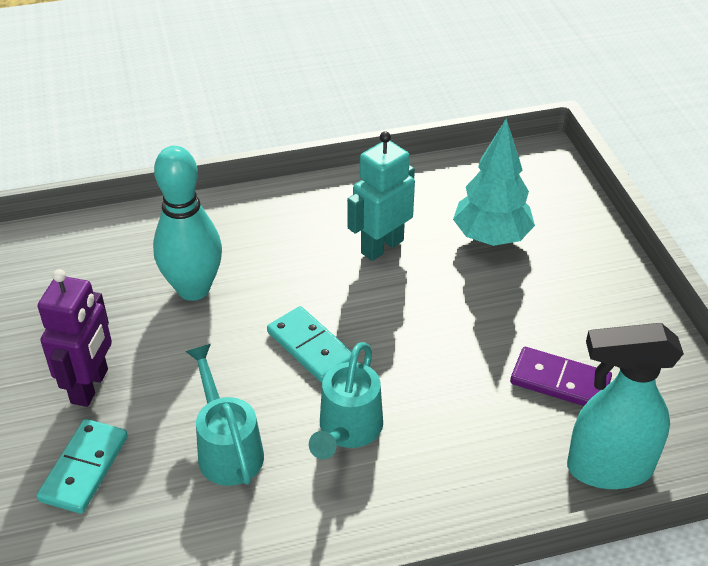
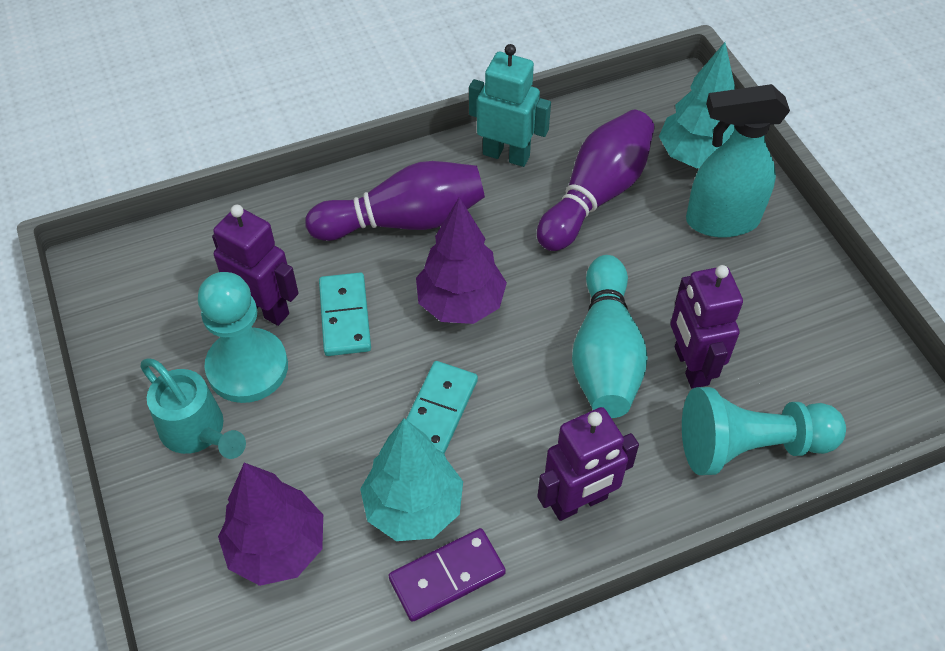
purple bowling pin: none = 0 -> [305,161,485,241] [537,110,655,251] = 2
purple robot: [38,269,112,407] = 1 -> [212,205,298,326] [537,407,639,521] [670,265,743,389] = 3
purple tree: none = 0 -> [218,463,323,586] [416,197,507,324] = 2
turquoise pawn: none = 0 -> [198,272,288,403] [682,387,846,475] = 2
turquoise tree: [453,118,535,246] = 1 -> [360,418,463,541] [659,42,735,168] = 2
turquoise watering can: [185,344,264,486] [309,342,383,460] = 2 -> [140,358,246,459] = 1

